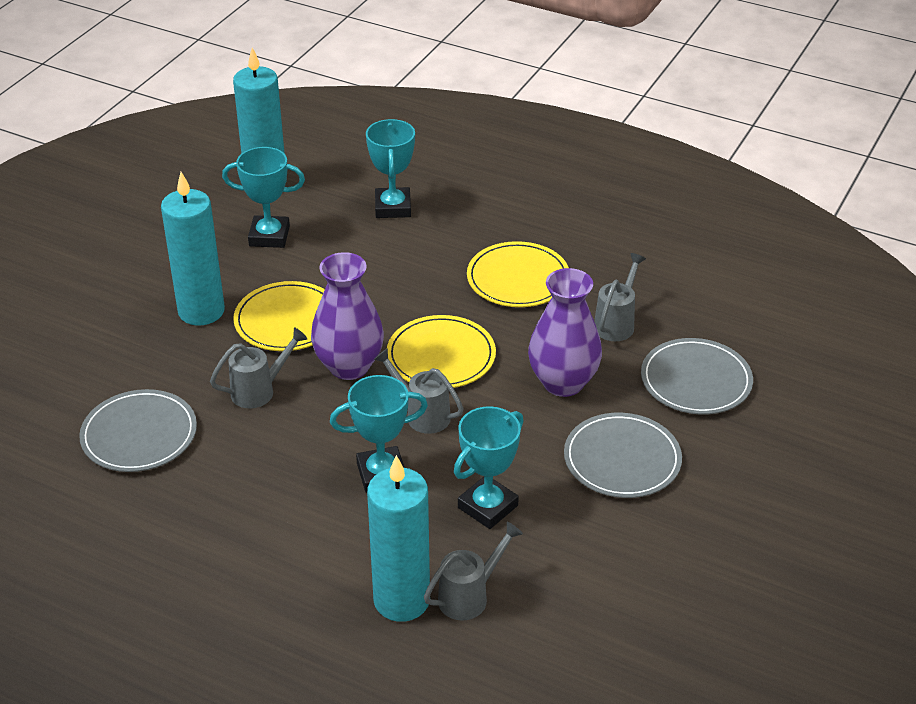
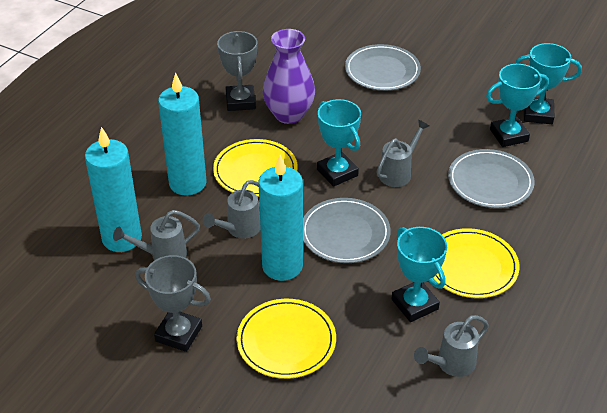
grey trophy: none = 0 -> [135,255,211,352] [217,31,258,111] = 2
purple vase: [311,252,384,380] [528,268,602,397] = 2 -> [263,29,315,124] = 1

